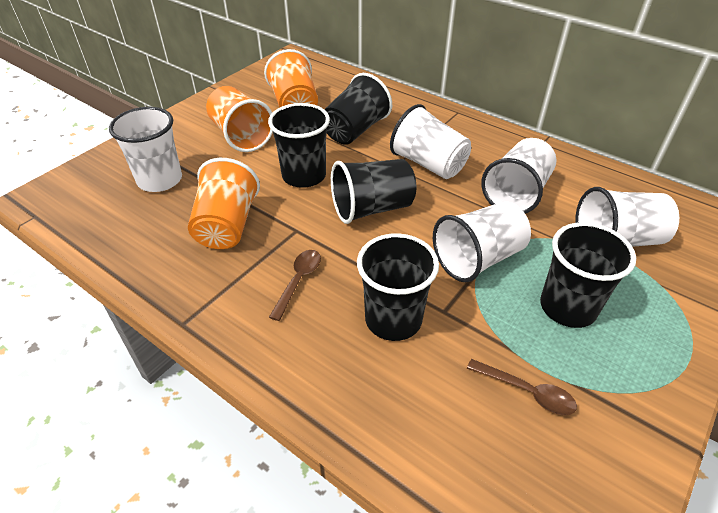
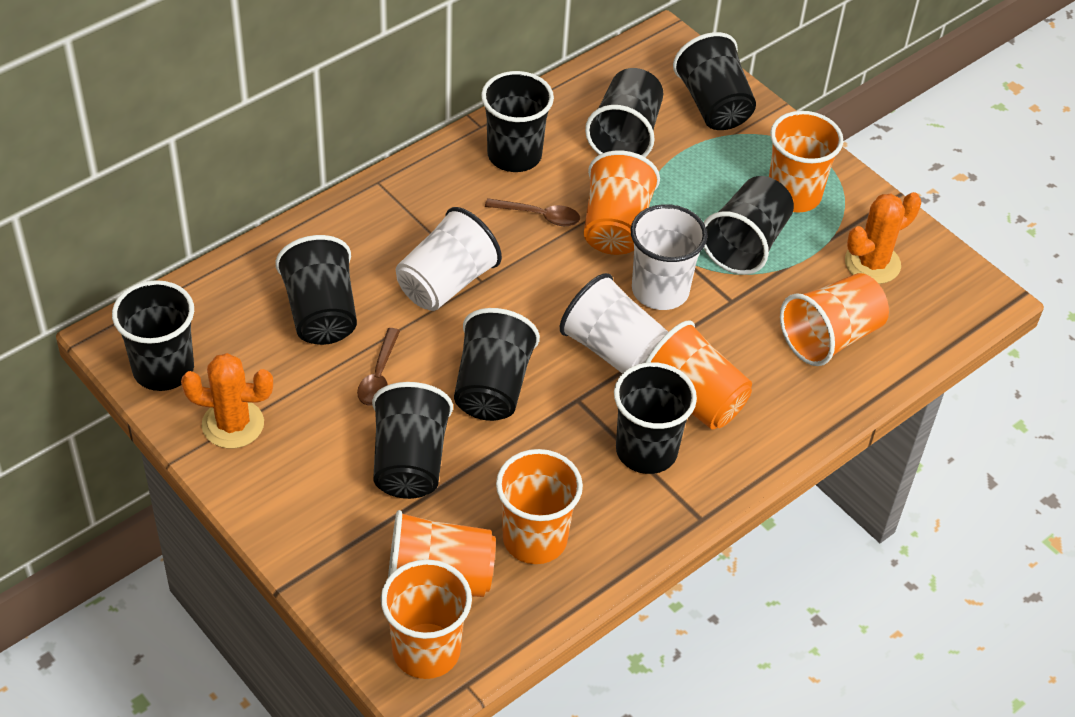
black cup: [268,103,330,188] [324,73,392,145] [331,159,416,224] [357,233,439,341] [540,222,636,328] = 5 -> [112,280,194,391] [275,235,357,345] [372,382,453,499] [454,308,540,421] [481,71,554,172] [585,68,663,157] [614,362,697,474] [673,32,756,130] [704,176,794,275] = 9
orange cactus: none = 0 -> [181,353,273,448] [845,192,921,284] = 2
orange cup: [188,158,260,249] [206,86,273,152] [264,49,318,108] = 3 -> [381,559,472,679] [388,510,496,597] [496,449,583,564] [584,150,660,255] [644,320,752,430] [769,111,843,213] [780,273,889,366] = 7
white cup: [109,107,182,192] [390,104,471,179] [433,201,531,282] [481,138,557,214] [575,187,679,247] = 5 -> [396,207,502,311] [560,273,668,374] [630,204,708,310] = 3

